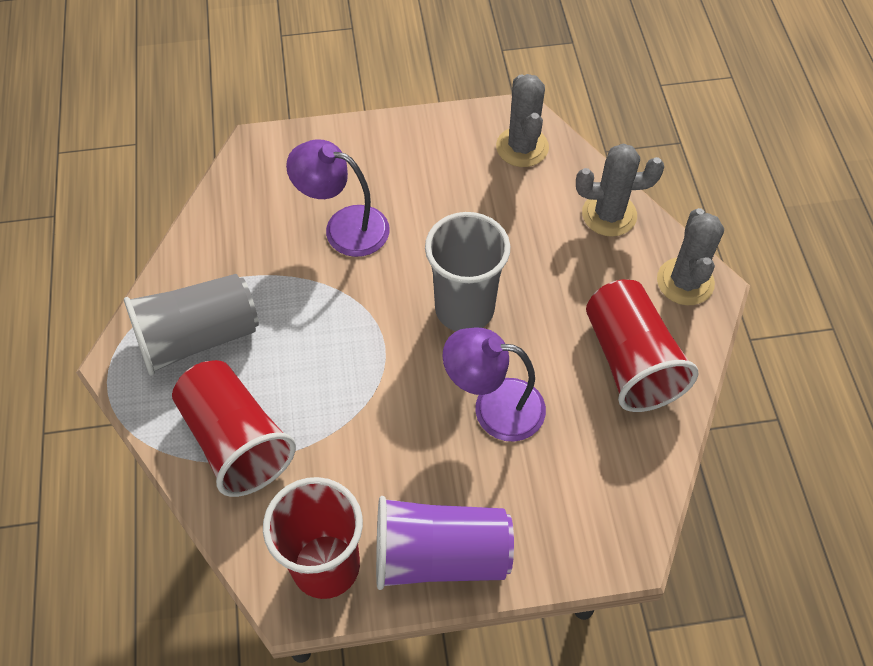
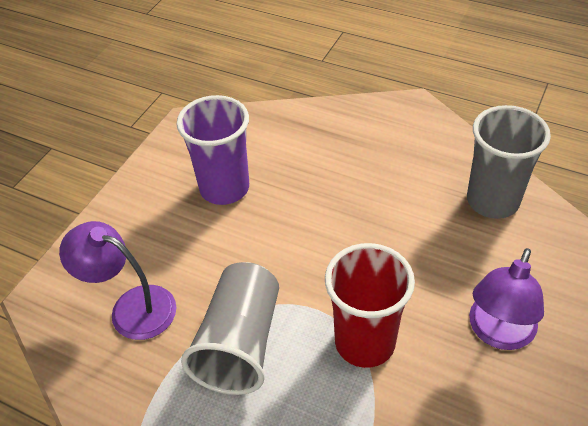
grey cactus: [496,74,549,167] [576,143,664,237] [657,208,724,305] = 3 -> none = 0
red cup: [172,360,296,497] [263,477,363,599] [586,279,699,412] = 3 -> [325,243,415,368] = 1

